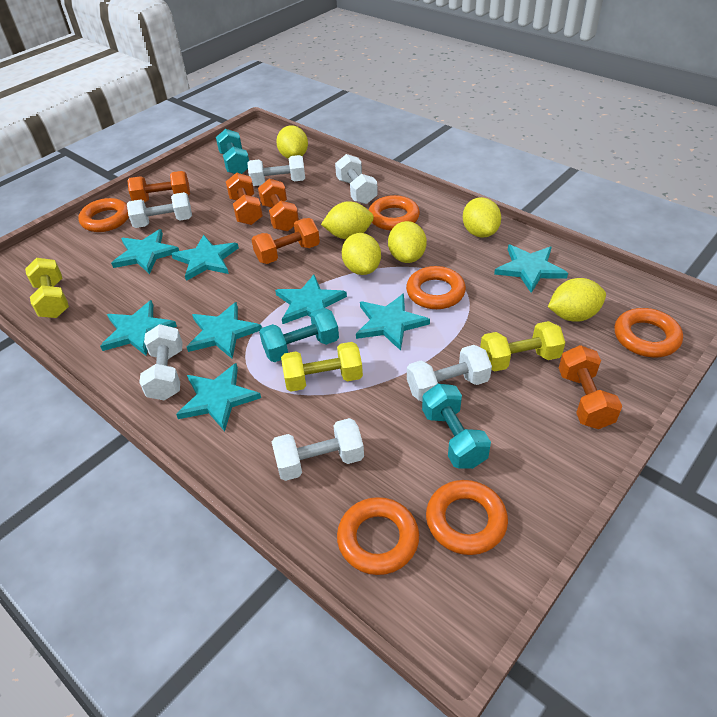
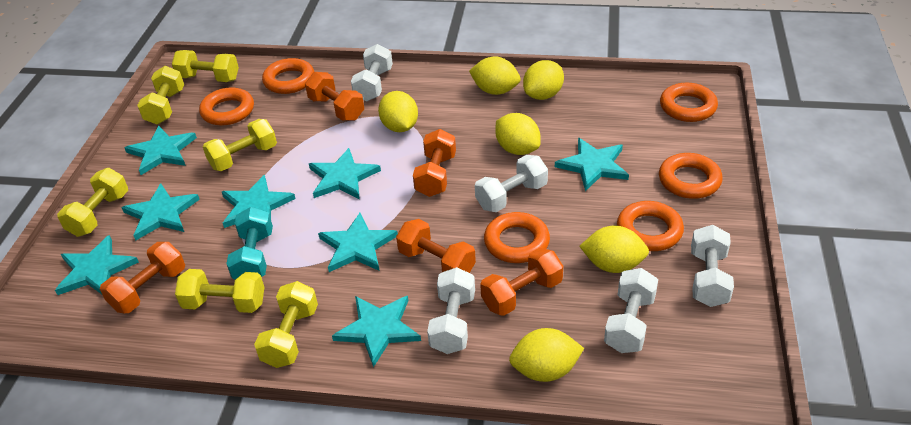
turquoise dumbbell: [216,129,249,174] [259,308,339,362] [422,384,491,469] = 3 -> [226,207,273,280] = 1
white dumbbell: [127,192,192,228] [139,324,183,400] [247,155,305,186] [272,418,364,481] [335,154,378,204] [407,345,492,401] = 6 -> [351,44,393,101] [427,267,475,354] [475,155,548,212] [604,268,658,353] [691,225,734,307] = 5
yellow dumbbell: [25,258,69,318] [281,342,363,392] [480,321,565,371] = 3 -> [57,168,128,237] [137,66,184,125] [172,50,239,82] [175,269,264,313] [203,119,277,171] [254,281,318,368] = 6

